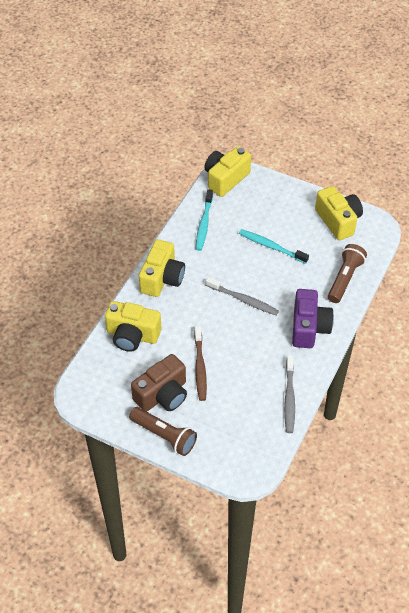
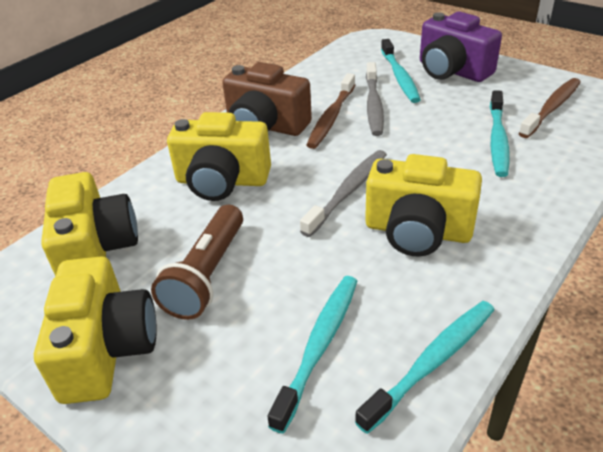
brown flashlight: [129,407,197,456] [328,244,367,303] = 2 -> [151,205,243,320] = 1
brown toothbrush: [194,326,207,401] = 1 -> [307,73,355,149] [519,78,581,138] = 2
turquoise toothbrush: [196,189,213,251] [239,229,309,264] = 2 -> [267,276,357,434] [355,301,494,434] [381,39,421,103] [490,90,510,177] = 4

